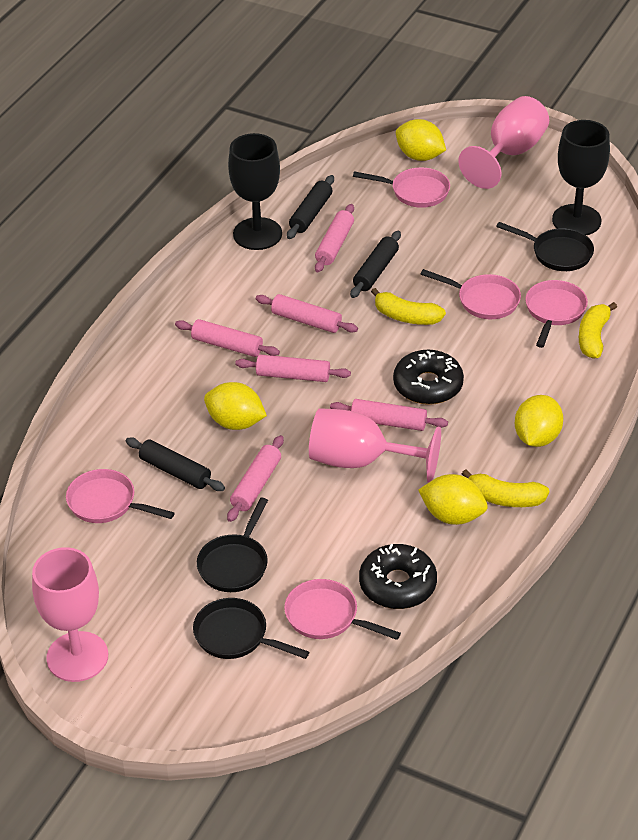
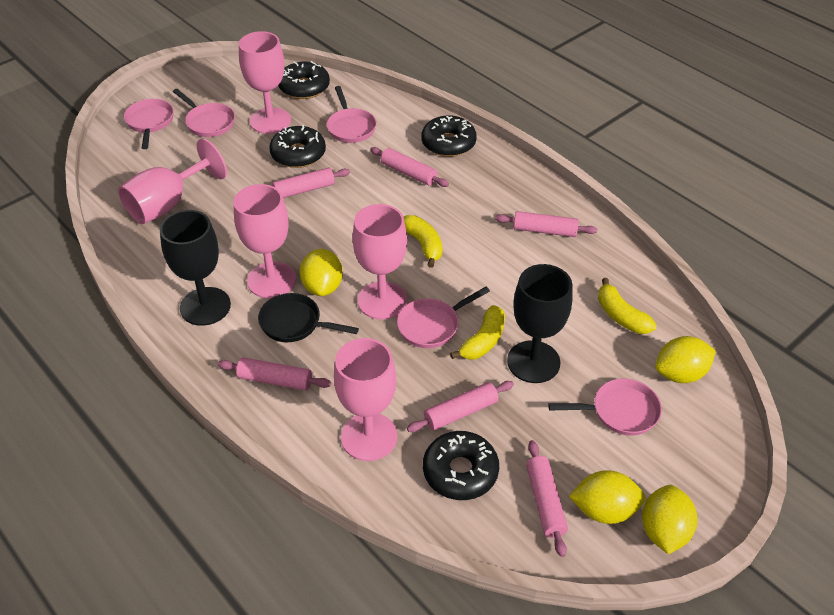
black donut: [359,544,437,609] [393,350,464,405] = 2 -> [269,125,326,168] [278,61,330,99] [421,115,477,157] [423,431,499,500] = 4
black pan: [193,598,309,659] [197,498,268,592] [496,222,594,271] = 3 -> [258,293,359,342] = 1
black rolling pin: [126,438,225,491] [287,175,334,239] [350,231,401,298] = 3 -> none = 0
pink goblet: [32,547,108,682] [309,408,441,483] [458,96,549,189] = 3 -> [118,138,227,224] [234,184,296,298] [239,31,291,134] [334,338,397,461] [353,204,407,320] = 5

